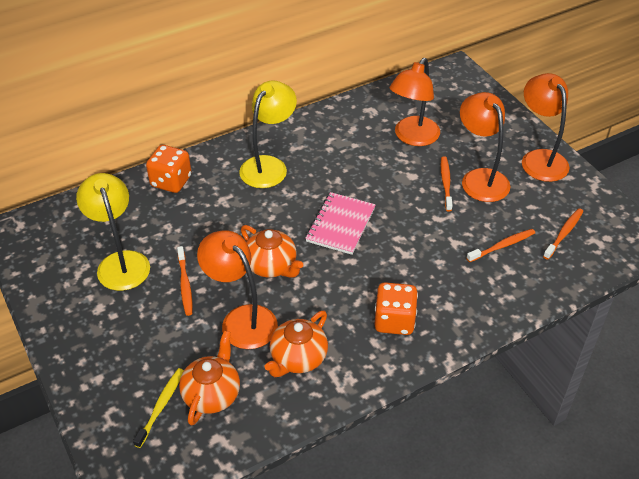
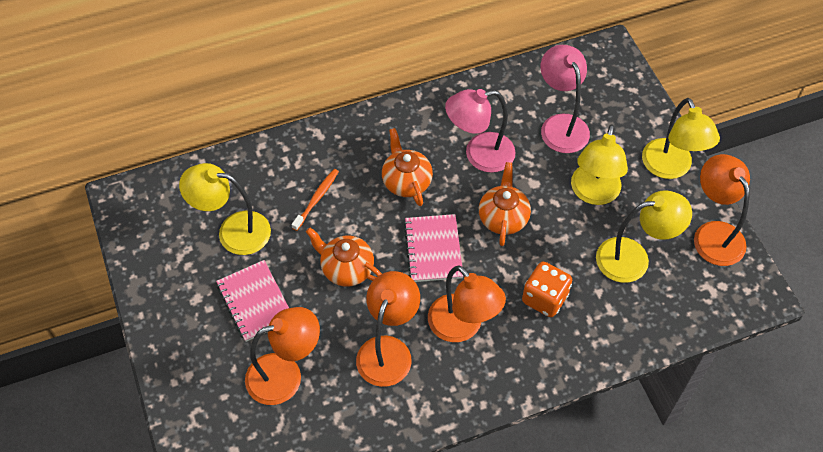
orange dice: [146,145,191,193] [374,282,418,335] = 2 -> [522,261,572,317] = 1
orange toothbrush: [177,246,192,316] [441,156,453,211] [466,229,535,262] [543,208,583,259] = 4 -> [292,169,339,231] = 1
pink lamp: none = 0 -> [445,89,516,173] [540,45,590,153] = 2
pink notebook: [305,192,376,255] = 1 -> [216,260,289,342] [404,214,463,282] = 2
yellow lamp: [76,173,150,291] [239,81,297,188] = 2 -> [179,163,271,255] [571,124,628,205] [596,190,692,283] [642,98,720,179] = 4
yellow toothbrush: [133,368,184,448] = 1 -> none = 0

